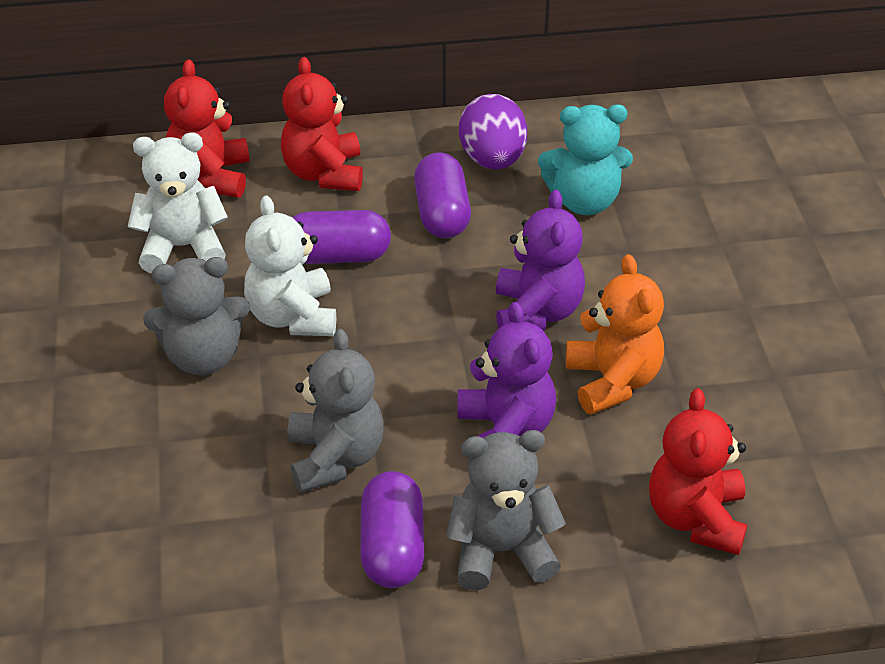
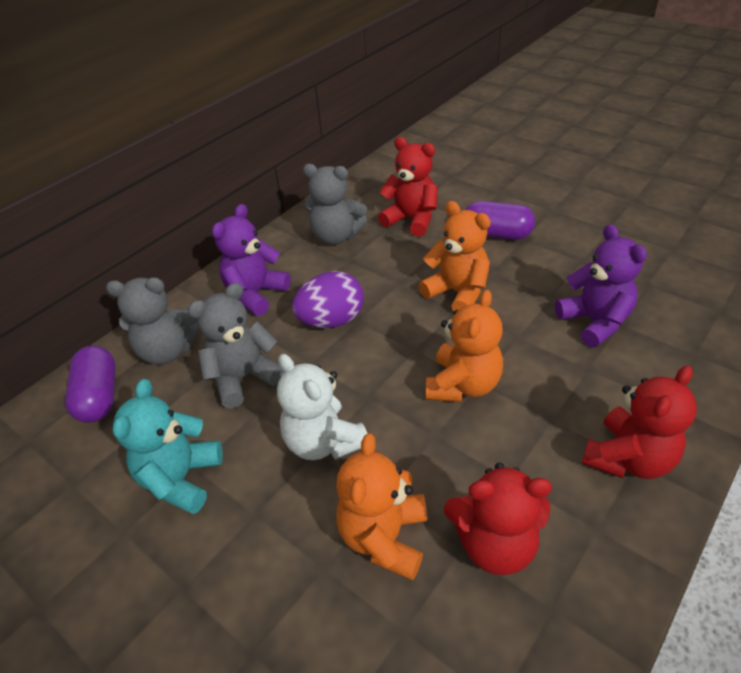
orange teddy bear: [566,254,664,415] = 1 -> [336,433,427,580] [419,201,491,311] [426,290,503,402] = 3
purple capsule: [292,210,391,264] [360,471,424,588] [414,152,471,238] = 3 -> [65,346,116,423] [465,201,535,240] = 2
white teddy bear: [128,133,228,273] [244,195,336,336] = 2 -> [277,354,367,460] = 1

